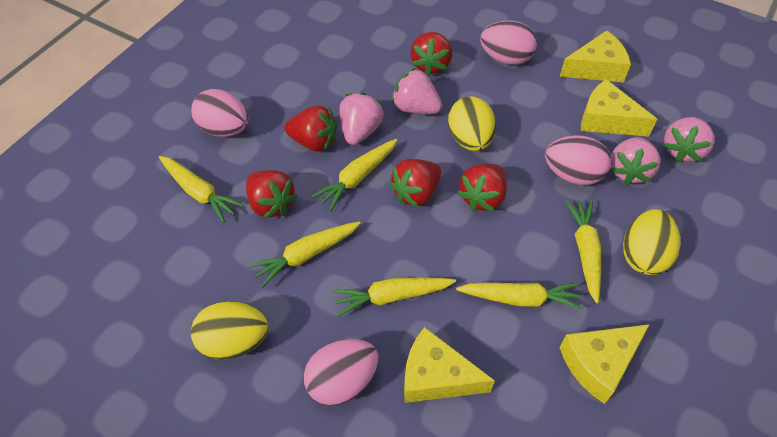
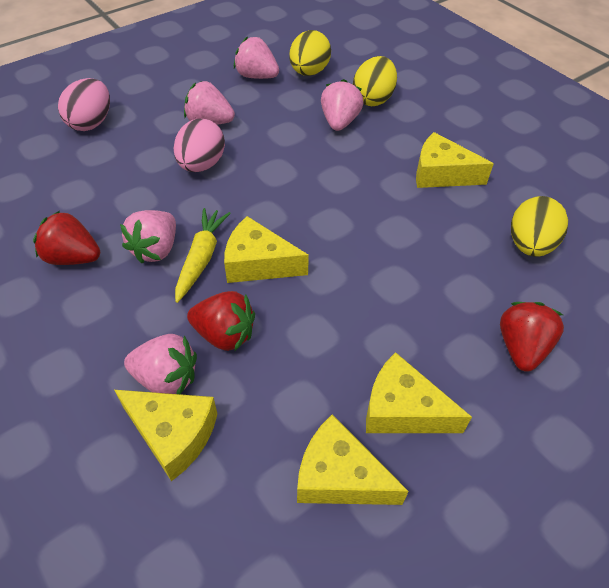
pink egg: [191,89,249,137] [304,339,379,406] [480,20,537,65] [545,135,611,185] = 4 -> [58,78,110,131] [174,119,225,172] = 2
pink strawberry: [339,92,384,145] [392,68,442,114] [610,137,661,185] [663,117,714,162] = 4 -> [120,210,176,264] [124,334,197,394] [184,81,235,125] [234,36,279,79] [321,79,364,131] = 5
red strawberry: [246,170,297,219] [285,106,337,152] [389,159,441,207] [410,32,452,76] [458,164,507,211] = 5 -> [33,211,100,265] [187,291,255,351] [500,302,564,372] = 3
yellow carrot: [159,156,244,223] [249,221,361,288] [312,139,397,211] [332,277,456,317] [456,283,583,310] [565,200,601,303] = 6 -> [175,208,231,303] = 1
yellow cheese: [404,327,495,403] [559,324,650,404] [560,31,631,82] [581,79,657,137] = 4 -> [114,390,217,481] [224,216,309,283] [297,414,409,505] [366,352,472,433] [416,132,494,188] = 5

